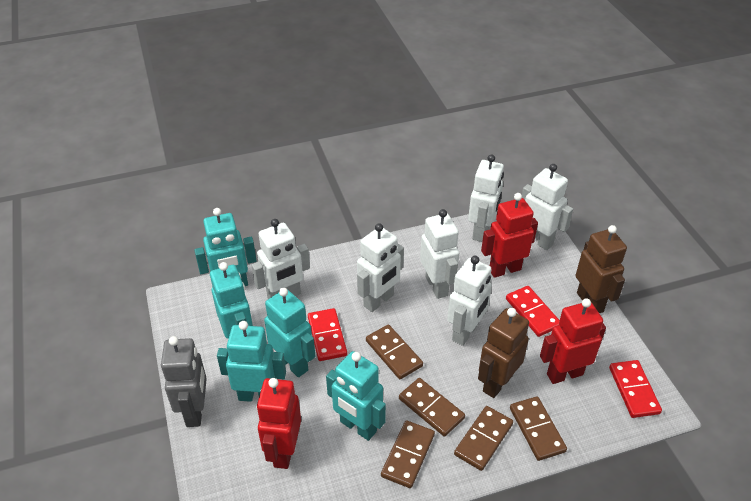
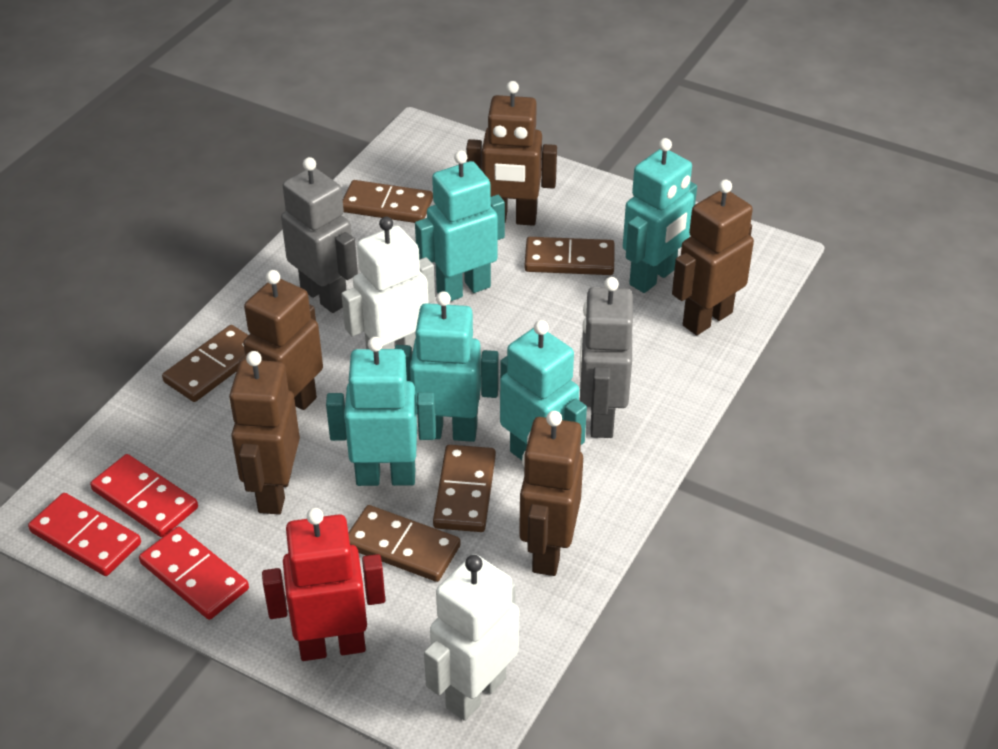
brown robot: [478,308,529,398] [576,225,627,313] = 2 -> [229,351,300,515] [239,270,323,410] [466,81,557,226] [519,411,583,576] [672,180,754,335] = 5
grey robot: [161,336,207,427] = 1 -> [281,157,358,313] [579,277,633,438] = 2
red robot: [256,378,301,469] [481,193,538,278] [540,298,606,384] = 3 -> [262,508,385,661] = 1
white robot: [251,219,310,299] [357,223,404,312] [420,209,459,299] [447,256,492,346] [468,154,504,242] [522,164,573,250] = 6 -> [341,217,435,353] [424,554,519,721] = 2

